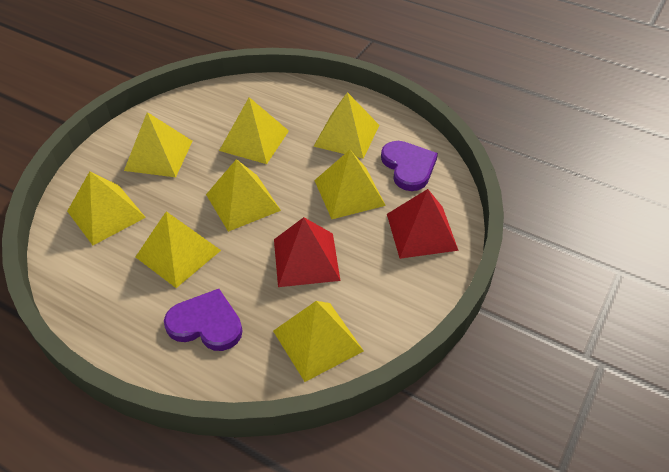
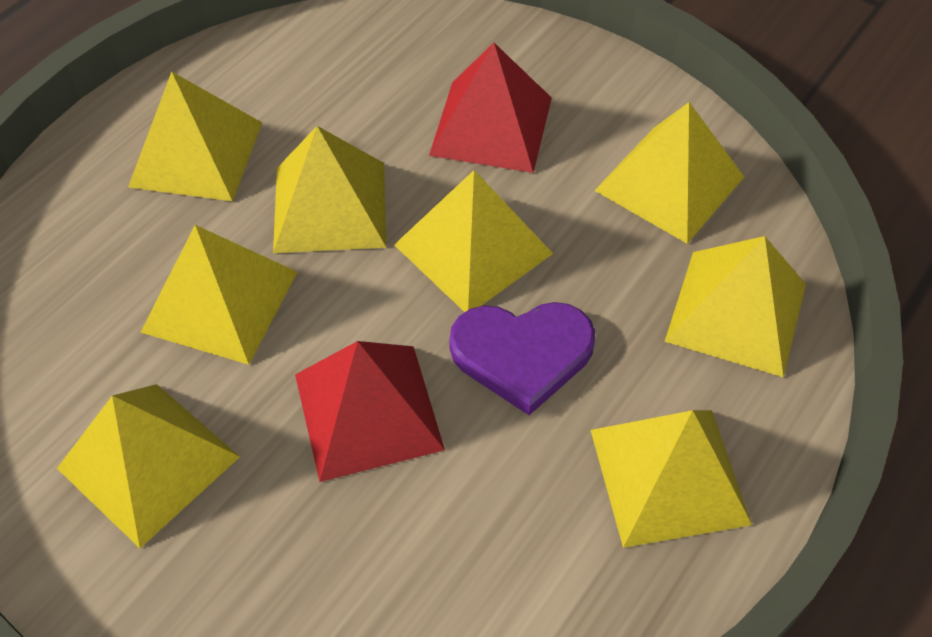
purple heart: [164,289,243,351] [381,141,438,191] = 2 -> [449,302,596,415] = 1

